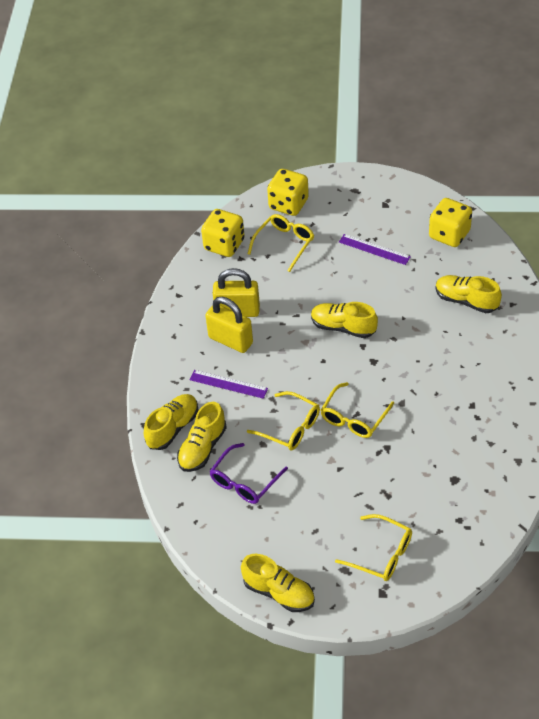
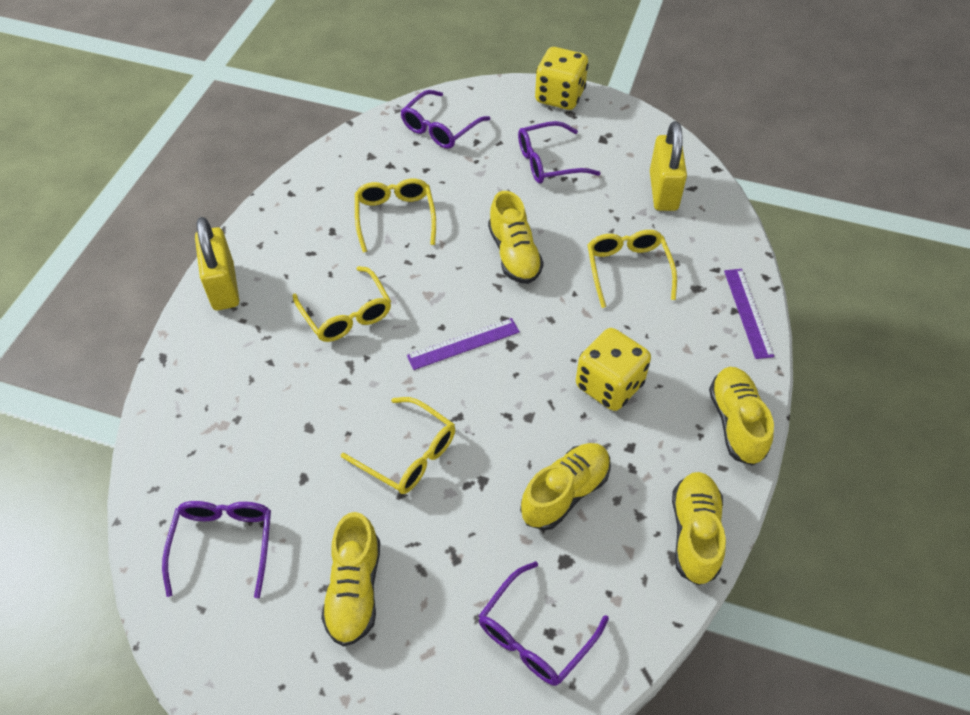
purple glasses: [209,443,288,504] = 1 -> [162,501,271,598] [401,90,490,149] [478,561,609,686] [518,121,600,183] = 4
yellow dice: [201,209,245,257] [267,169,309,216] [429,198,472,247] = 3 -> [535,47,589,110] [576,328,651,411] = 2

